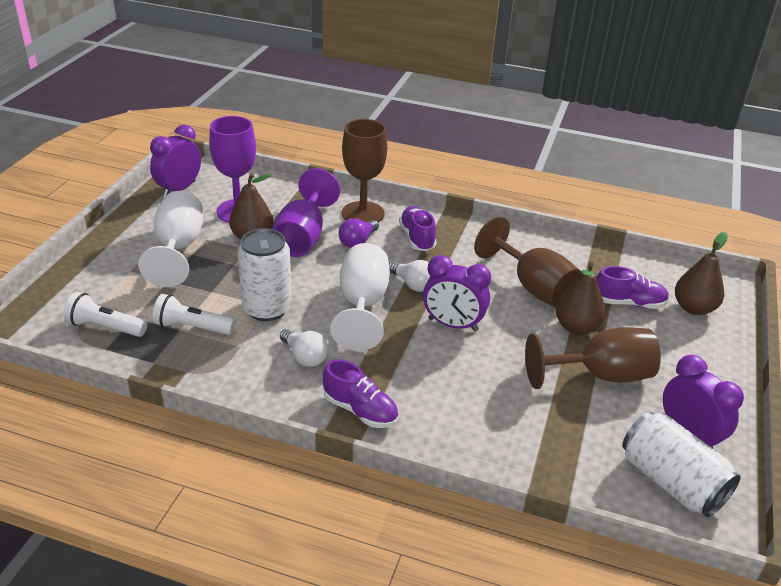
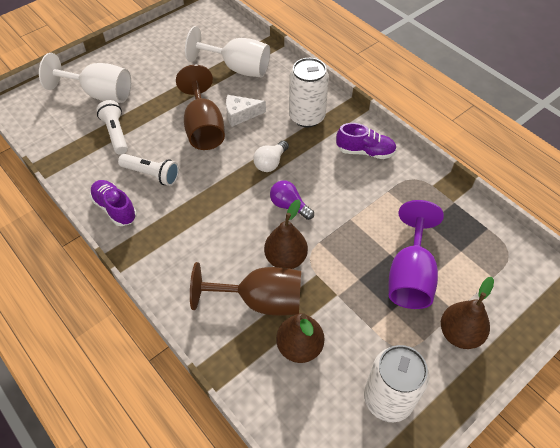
brown goblet: [342,119,387,223] [474,216,582,308] [525,327,661,389] = 3 -> [176,65,225,150] [190,262,301,316] = 2
purple clock: [150,125,201,197] [423,255,491,332] [663,355,744,448] = 3 -> none = 0
purple goblet: [209,116,256,223] [272,168,340,257] = 2 -> [389,200,444,309] = 1
purple shoe: [323,359,398,428] [399,206,436,251] [596,266,669,309] = 3 -> [90,180,137,226] [336,123,397,159] = 2
white cheese: none = 0 -> [226,95,266,127] = 1
white light bulb: [280,329,328,367] [389,260,430,292] = 2 -> [253,140,289,172] = 1

